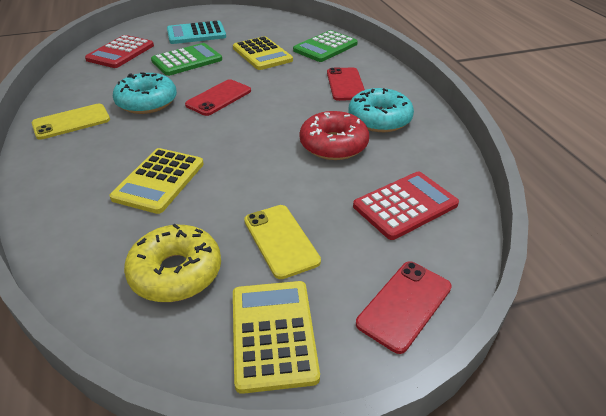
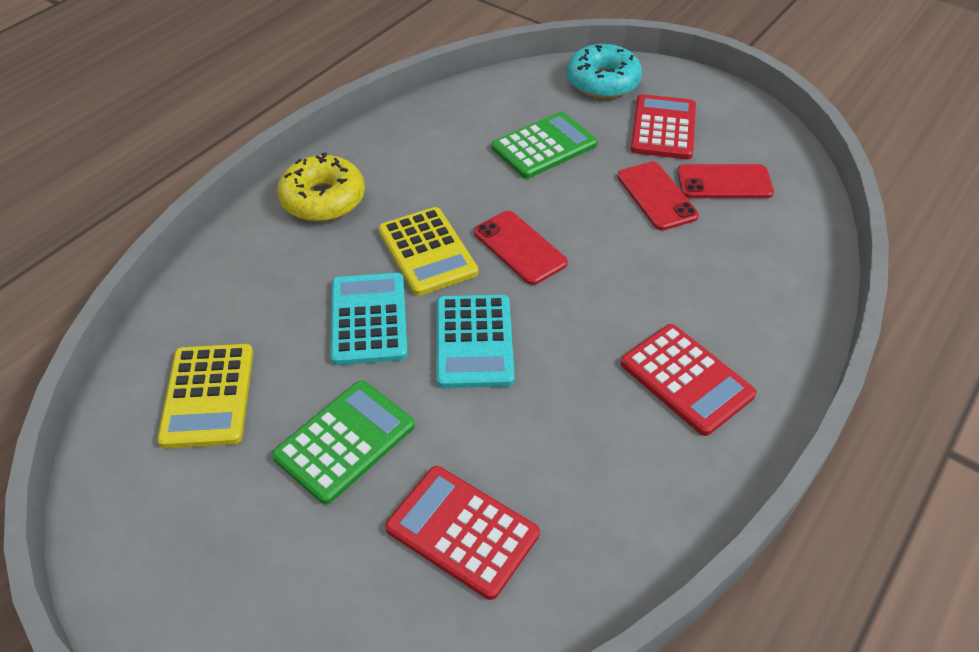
red calculator: [85,35,154,68] [353,171,459,240] = 2 -> [385,466,540,600] [621,324,757,436] [631,94,696,159] = 3
red donut: [300,111,369,160] = 1 -> none = 0
turquoise calculator: [167,21,226,44] = 1 -> [330,273,408,365] [436,295,515,388] = 2
turquoise donut: [113,72,177,114] [348,88,414,132] = 2 -> [567,44,642,99] = 1
yellow calculator: [110,148,204,214] [233,36,293,70] [233,281,320,394] = 3 -> [157,344,253,449] [378,207,478,296] = 2
yellow phone: [32,104,110,139] [244,205,321,279] = 2 -> none = 0

